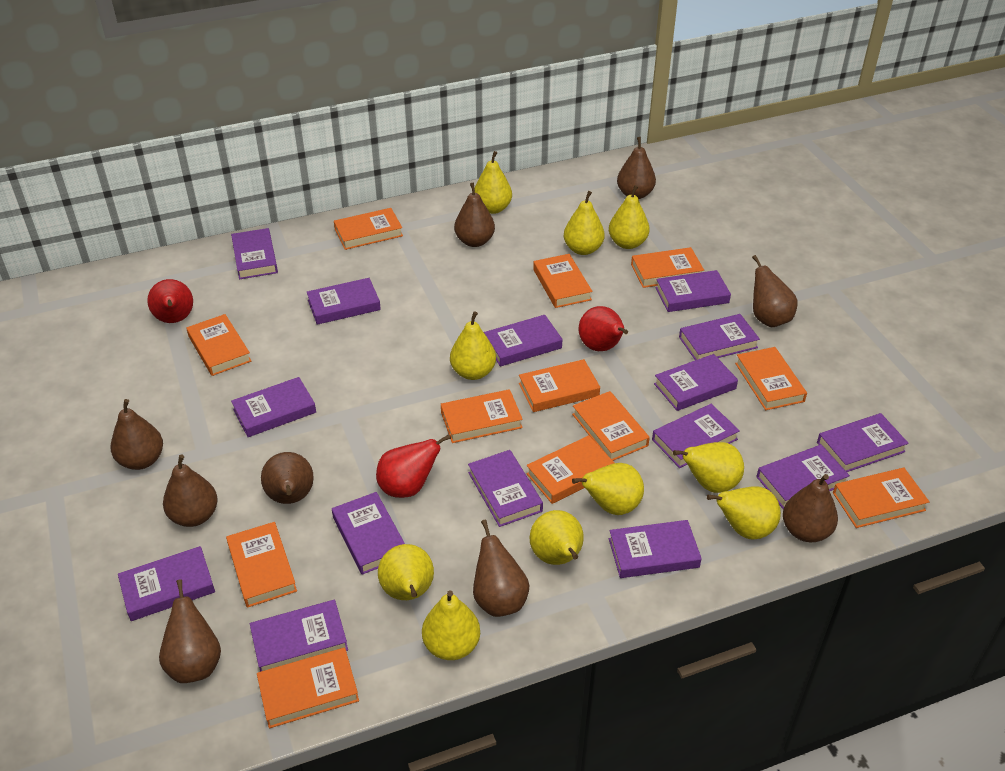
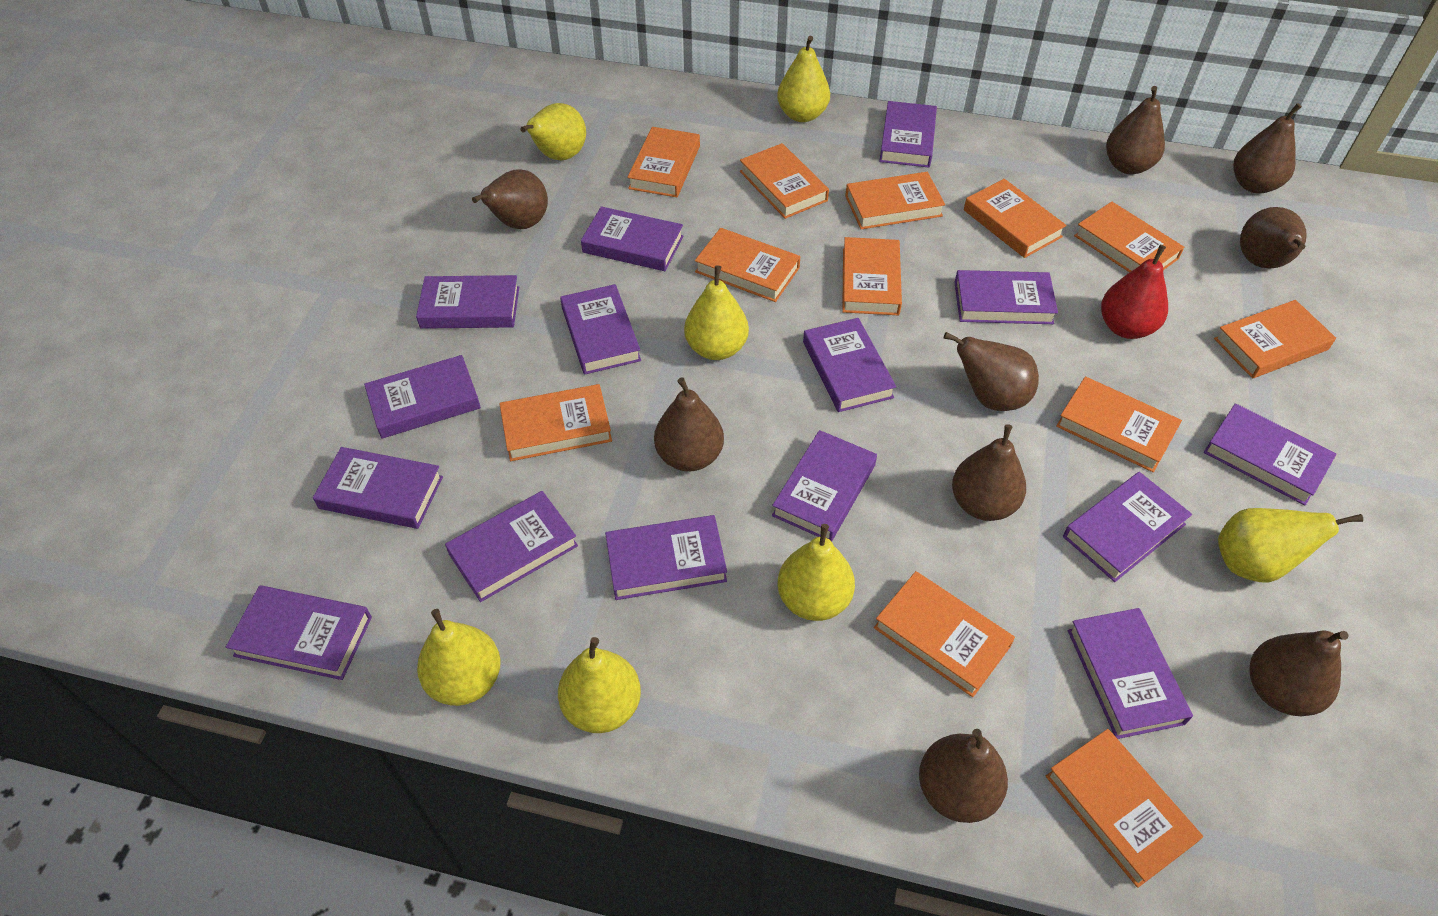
red pear: [147,279,193,323] [376,434,451,498] [579,306,628,351] = 3 -> [1101,245,1168,339] = 1
yellow pear: [378,544,434,600] [422,590,480,660] [450,311,496,380] [474,151,512,214] [530,510,584,565] [564,191,605,255] [572,463,644,515] [609,185,650,249] [673,442,744,493] [707,486,781,540] = 10 -> [417,609,501,706] [520,103,586,160] [558,637,641,733] [684,265,749,360] [777,36,830,122] [777,524,855,621] [1218,508,1363,583] = 7

